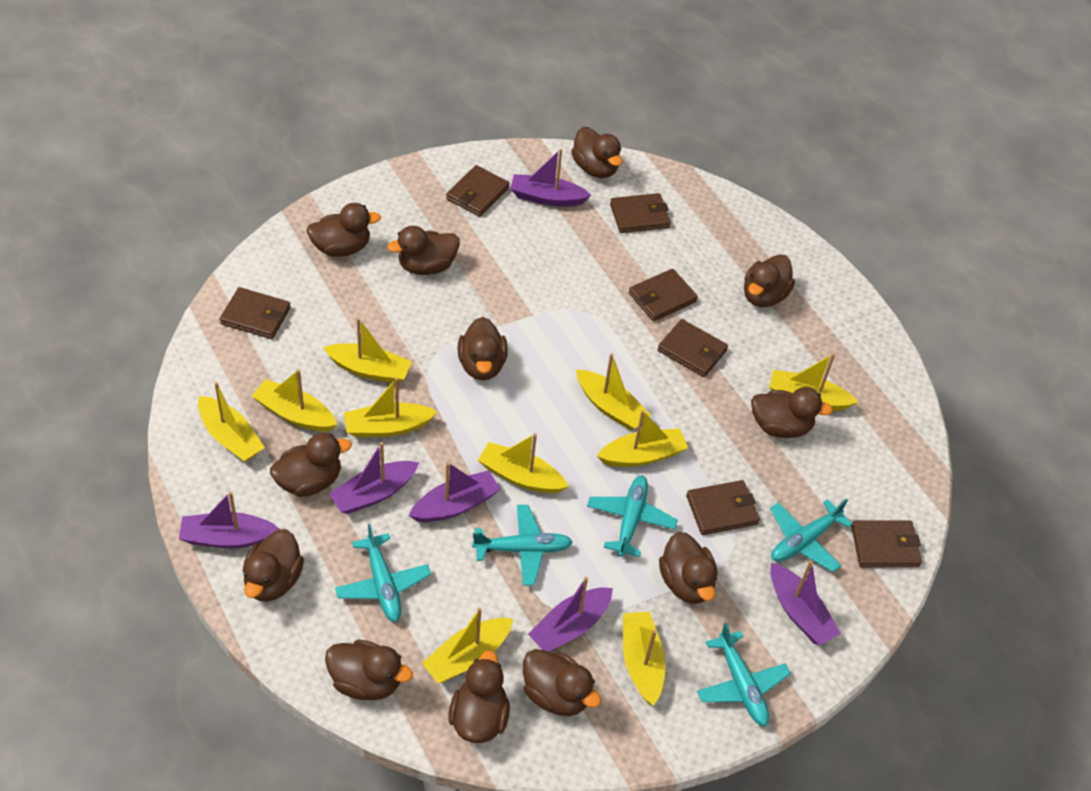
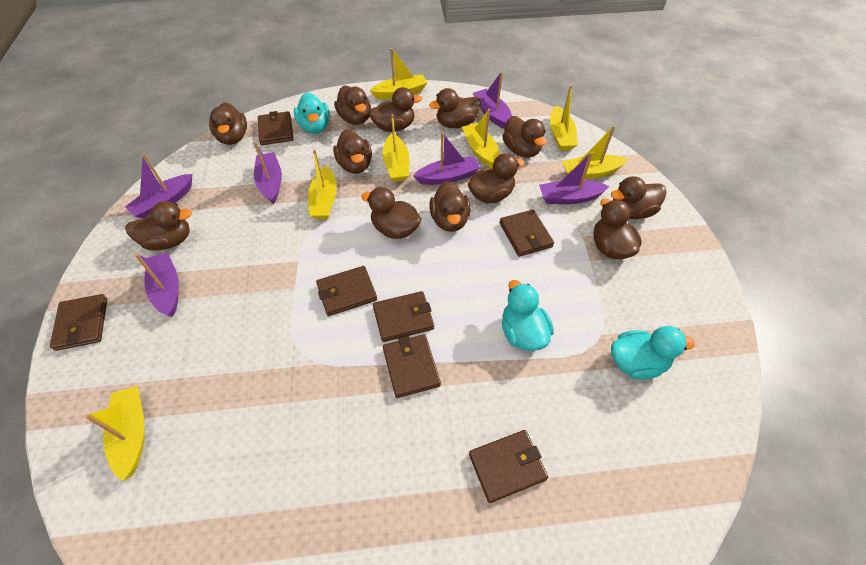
turquoise duck: none = 0 -> [294,93,330,134] [502,280,554,351] [611,326,695,379] = 3
turquoise plane: [335,524,431,622] [472,505,573,586] [587,475,678,557] [697,623,791,726] [770,499,853,572] = 5 -> none = 0
yellow boat: [198,382,265,462] [252,369,337,431] [323,318,412,383] [344,378,437,437] [422,607,513,684] [478,433,569,493] [576,354,651,430] [597,410,688,467] [623,612,666,706] [769,353,858,411] = 10 -> [85,386,145,481] [308,149,337,219] [369,48,427,99] [383,114,409,182] [462,109,500,169] [550,85,578,151] [562,126,628,179] = 7

